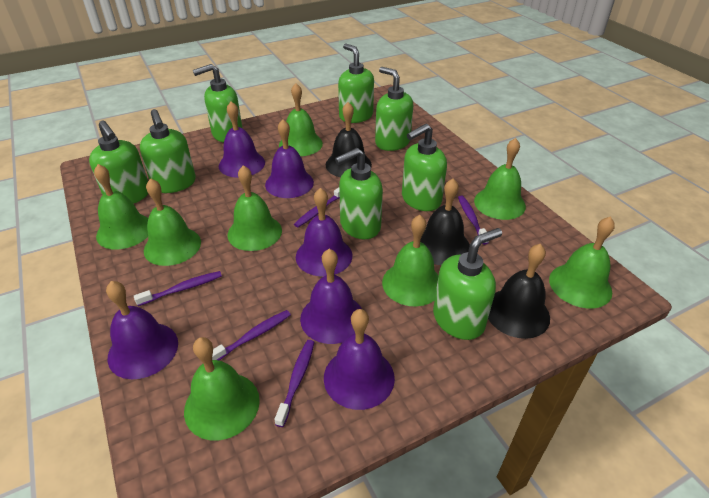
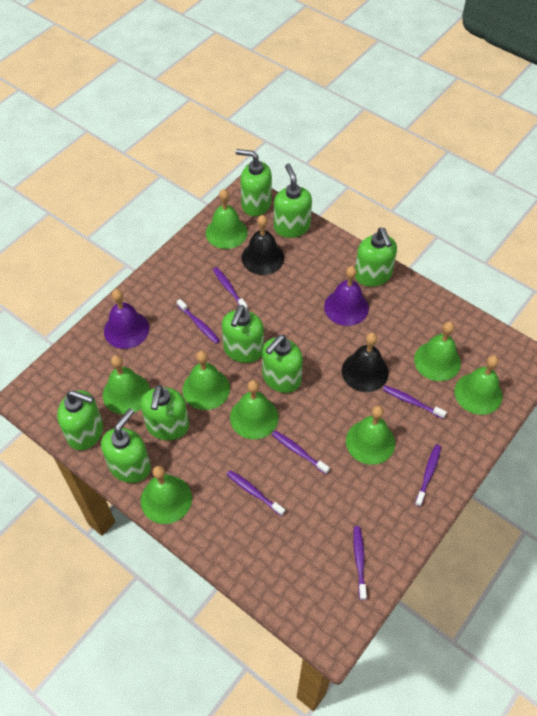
black bell: [326,102,372,177] [420,178,470,265] [488,244,550,339] = 3 -> [242,215,284,275] [342,332,389,392] = 2
purple bell: [106,281,178,379] [219,102,265,178] [265,119,314,198] [296,188,352,276] [300,249,362,344] [324,309,395,410] = 6 -> [104,289,149,349] [324,266,369,326] = 2
purple toothbrush: [134,271,222,306] [212,310,291,360] [274,340,314,427] [294,187,340,228] [458,196,489,245] = 5 -> [177,299,220,344] [213,267,248,310] [227,470,285,516] [272,431,330,474] [353,526,367,600] [383,385,447,419] [415,444,441,507] = 7

